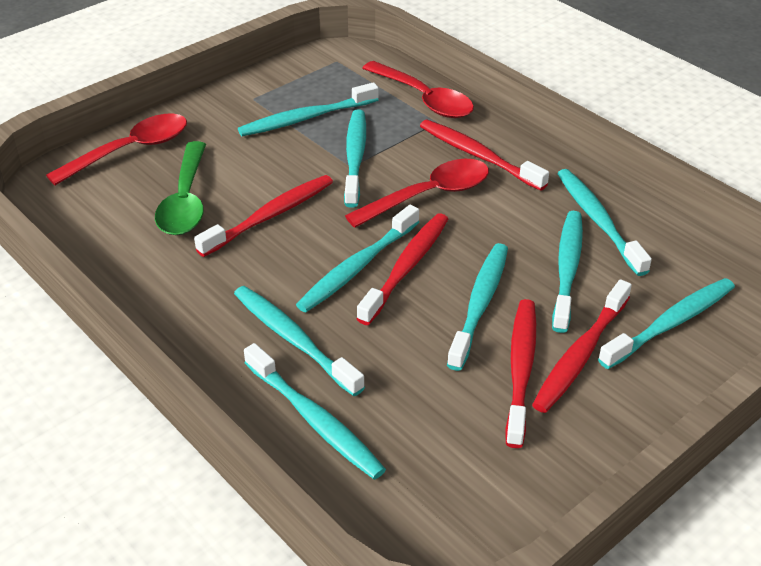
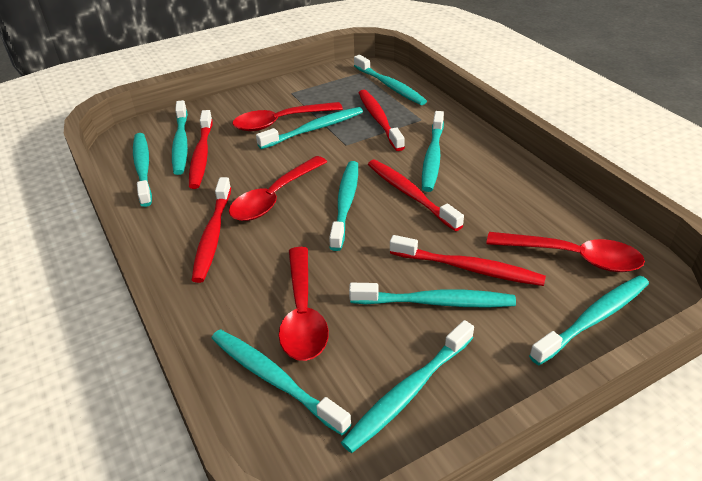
green spoon: [155,141,206,235] = 1 -> none = 0
red spoon: [46,113,187,185] [345,159,489,228] [362,61,474,118] = 3 -> [229,156,327,221] [233,102,343,131] [279,247,329,361] [486,232,645,272] = 4
turquoise toothbrush: [234,286,365,396] [238,82,379,136] [244,343,386,480] [296,205,419,312] [344,109,366,208] [447,243,508,371] [552,211,583,333] [557,169,652,276] [598,278,735,369] = 9 -> [133,133,152,207] [172,100,188,175] [211,329,351,435] [256,107,363,149] [329,161,358,251] [341,320,474,453] [349,283,516,307] [354,55,427,105] [422,111,444,192] [529,275,649,365] = 10

